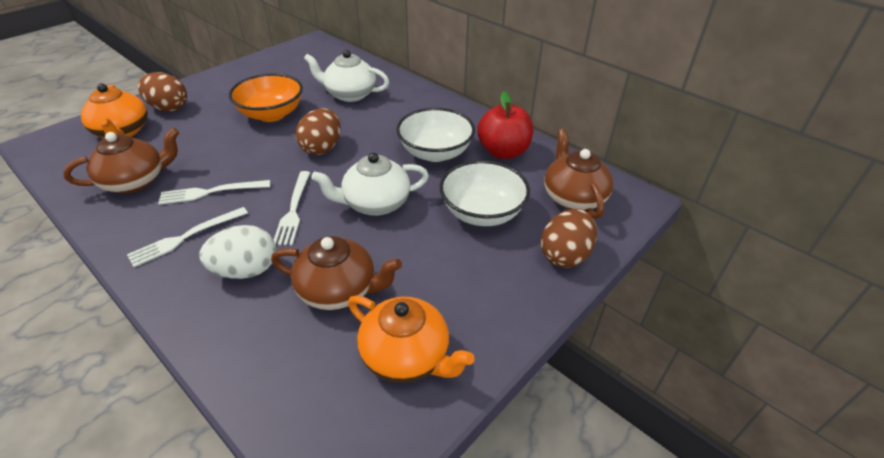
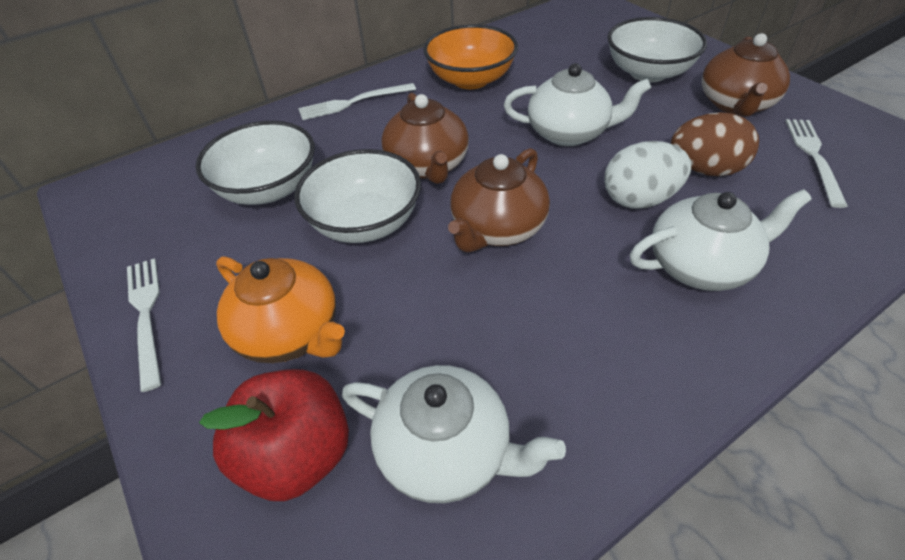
brown egg: [138,72,187,112] [296,108,341,155] [541,209,597,268] = 3 -> [671,112,759,176] = 1
orange teapot: [81,83,148,138] [348,295,475,383] = 2 -> [216,256,345,363] = 1
white bowl: [396,108,475,162] [439,160,530,226] = 2 -> [195,121,315,205] [294,149,421,243] [608,17,707,82] = 3
white teapot: [304,50,389,102] [311,152,429,215] = 2 -> [342,365,566,503] [504,63,651,146] [630,189,812,291] = 3

